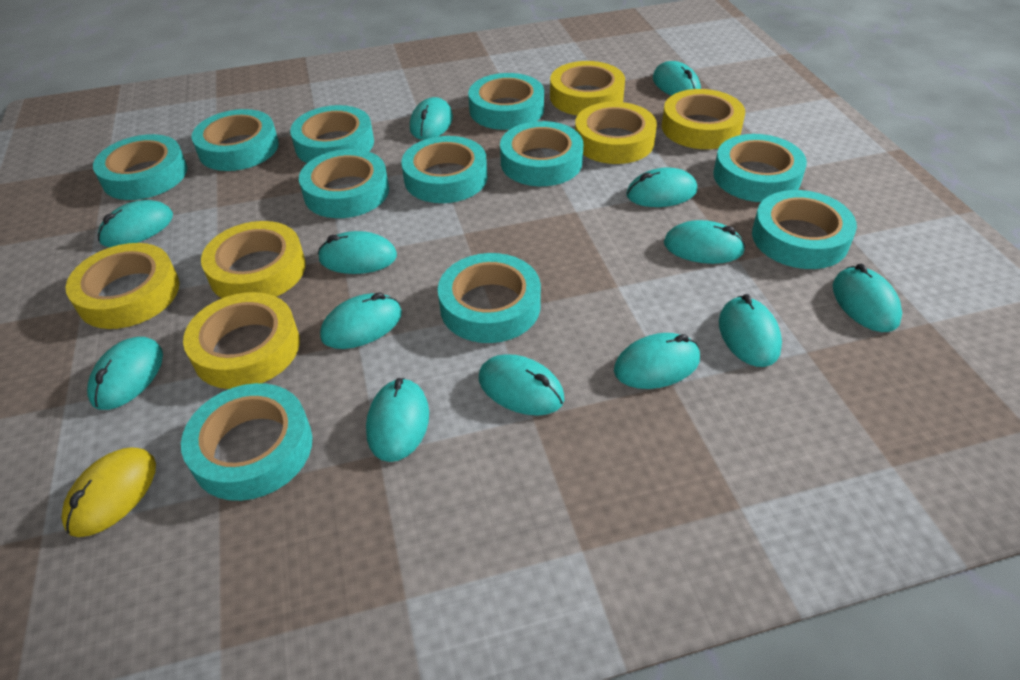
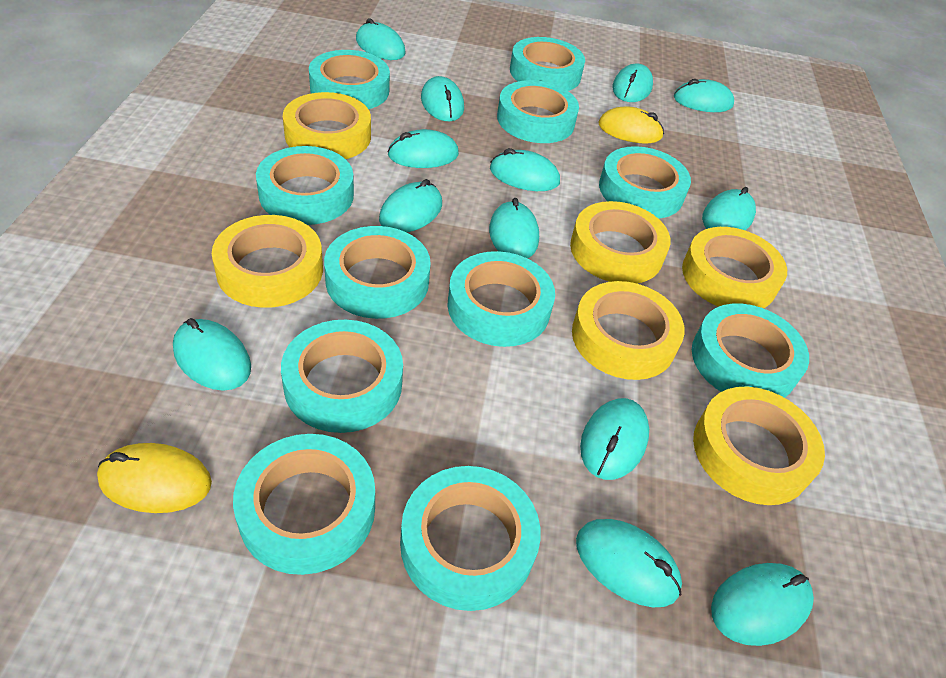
yellow mouse: [61,447,156,537] = 1 -> [97,443,212,513] [598,107,664,144] = 2

